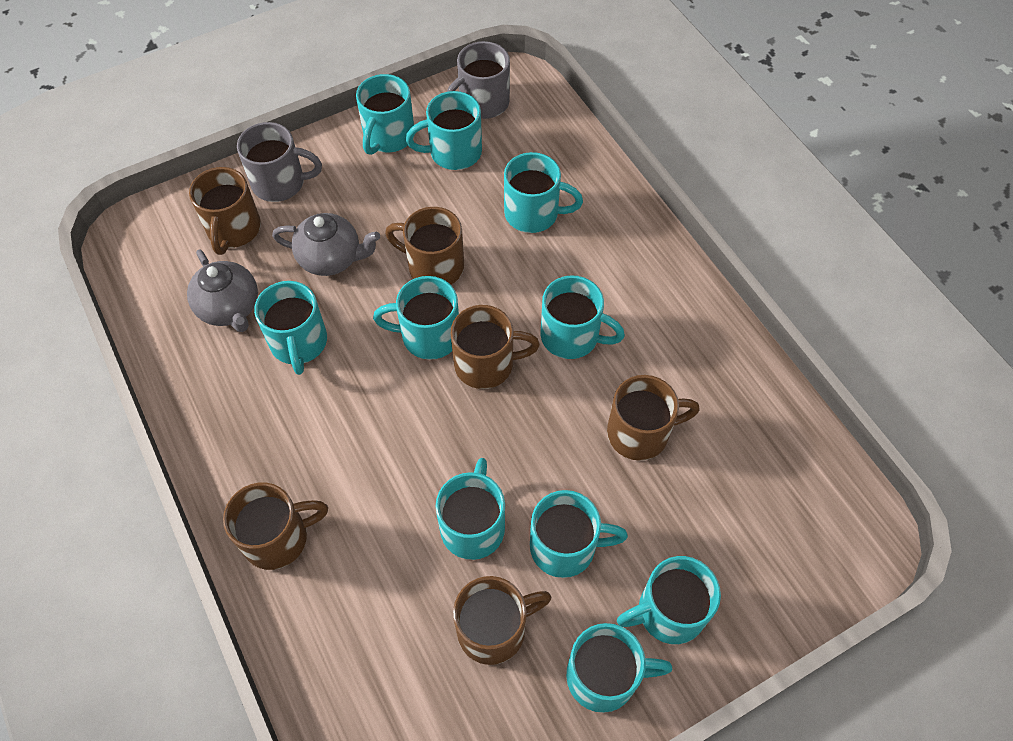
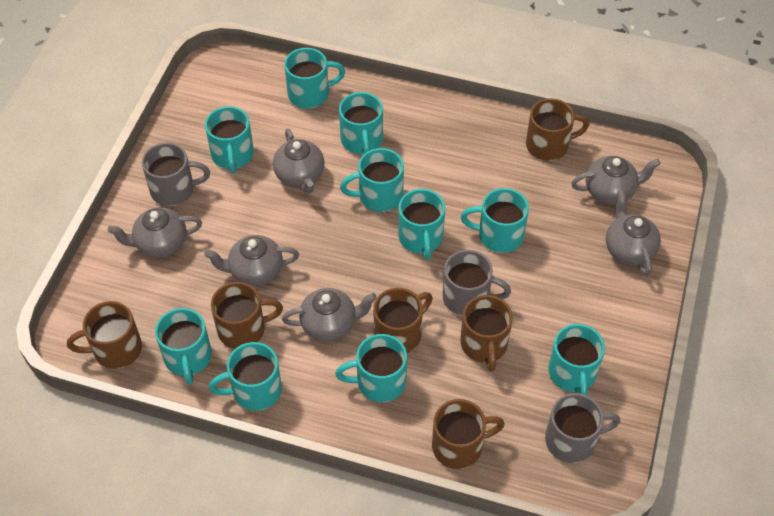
grey mug: [237,122,322,202] [446,41,510,119] = 2 -> [142,143,210,206] [442,250,511,316] [545,393,620,463] = 3
grey teapot: [187,249,258,332] [272,213,380,276] = 2 -> [108,207,202,258] [204,235,299,287] [273,128,325,194] [282,288,377,342] [571,156,660,204] [606,190,661,276] = 6

